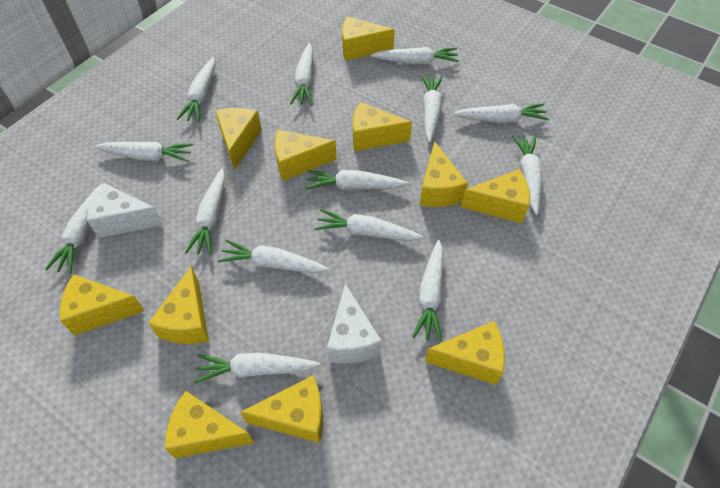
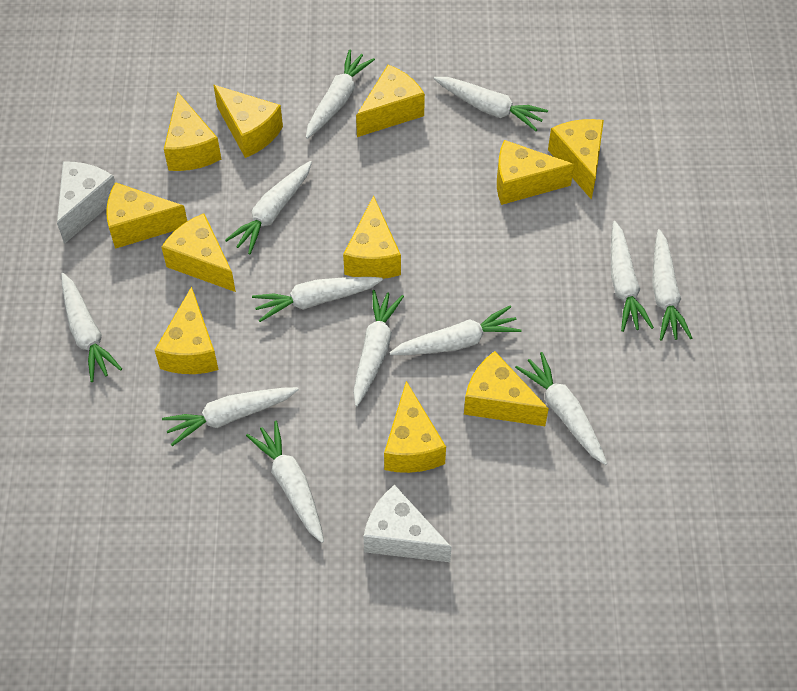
white carrot: [45,184,103,274] [94,142,193,162] [177,57,215,122] [185,169,225,255] [194,352,320,383] [218,239,330,273] [290,43,313,105] [306,170,409,190] [315,209,423,241] [371,47,459,65] [412,240,443,342] [421,74,443,142] [453,103,549,123] [513,135,542,215] = 14 -> [61,273,122,382] [162,387,299,446] [225,161,312,254] [246,421,324,543] [252,277,383,322] [306,49,375,139] [353,290,404,407] [389,306,522,355] [434,77,548,131] [515,352,608,465] [611,221,654,332] [652,229,692,341] = 12

